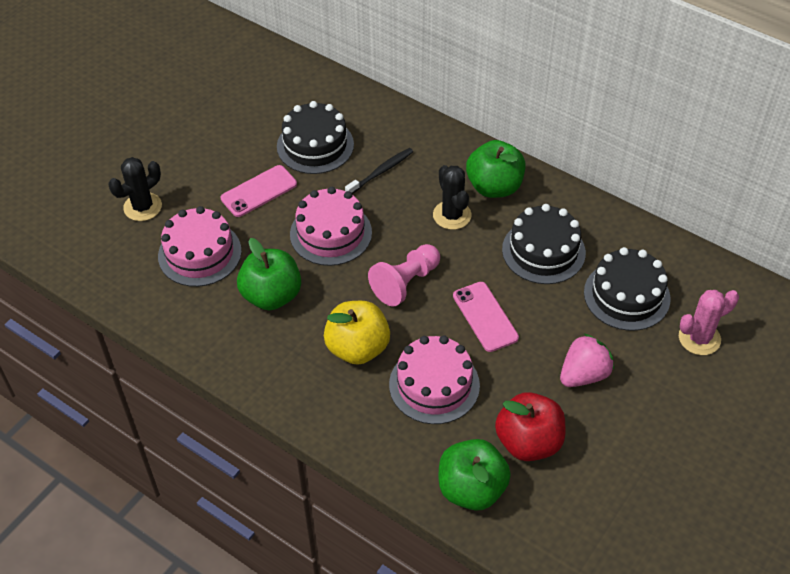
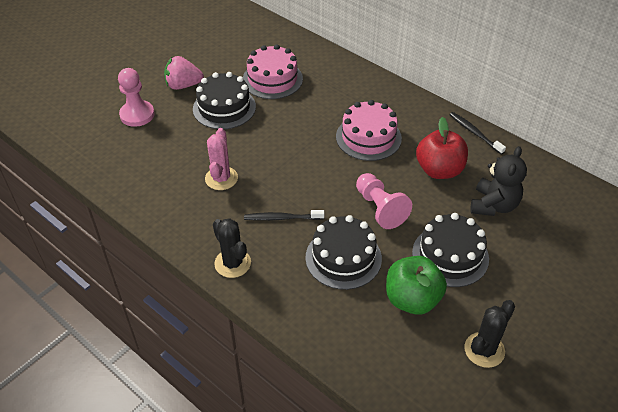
black teddy bear: none = 0 -> [470,146,527,216] = 1
black toothbrush: [345,148,413,194] = 1 -> [244,210,324,221] [449,112,506,155] = 2
green apple: [237,238,301,310] [439,439,511,511] [466,140,526,198] = 3 -> [386,256,447,315] = 1
pink cake: [158,206,242,287] [290,187,372,266] [389,335,480,424] = 3 -> [243,44,303,99] [336,100,402,161] = 2
pink pawn: [368,244,440,306] = 1 -> [118,68,155,127] [356,173,412,229] = 2
pink phone: [221,165,297,217] [453,282,519,352] = 2 -> none = 0
yellow apple: [324,301,390,365] = 1 -> none = 0

